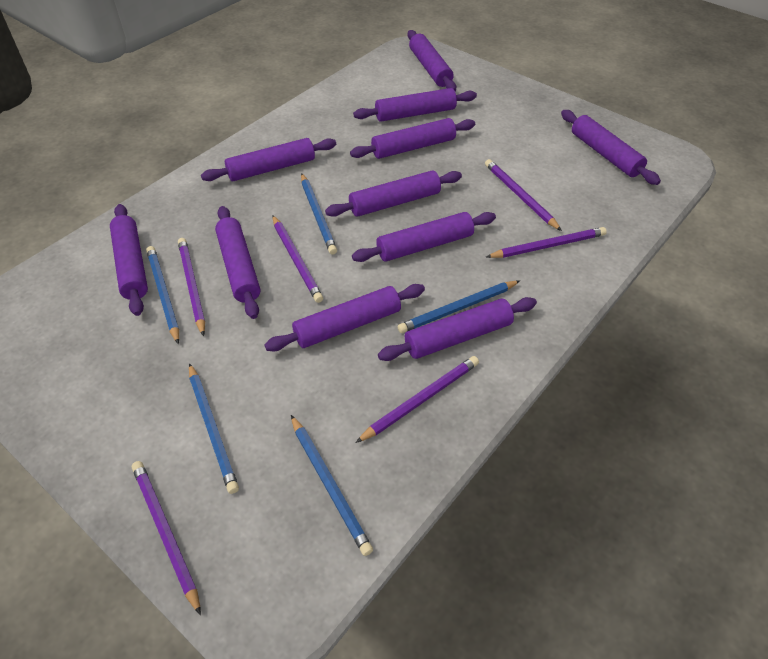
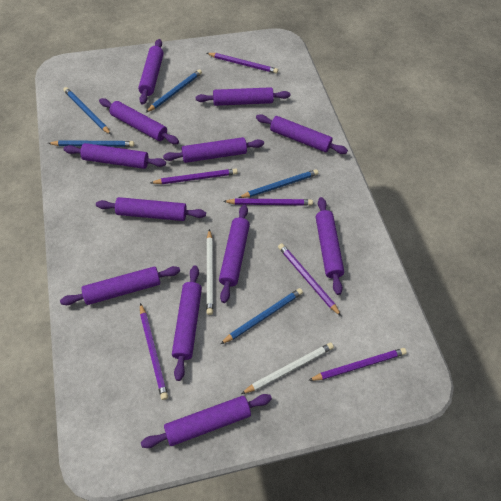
purple rolling pin: [110,204,148,316] [201,138,336,181] [215,206,260,319] [264,284,425,351] [325,170,462,217] [350,118,475,159] [352,212,496,262] [353,88,477,122] [378,297,537,361] [407,30,456,91] [561,110,661,185] = 11 -> [60,266,180,305] [64,143,166,169] [96,197,206,221] [99,98,179,144] [138,39,164,105] [141,394,272,448] [163,137,264,163] [172,265,202,381] [196,87,290,106] [219,205,250,303] [256,114,348,154] [316,197,344,295] = 12
white pencil: none = 0 -> [206,229,213,315] [241,343,334,394] = 2

